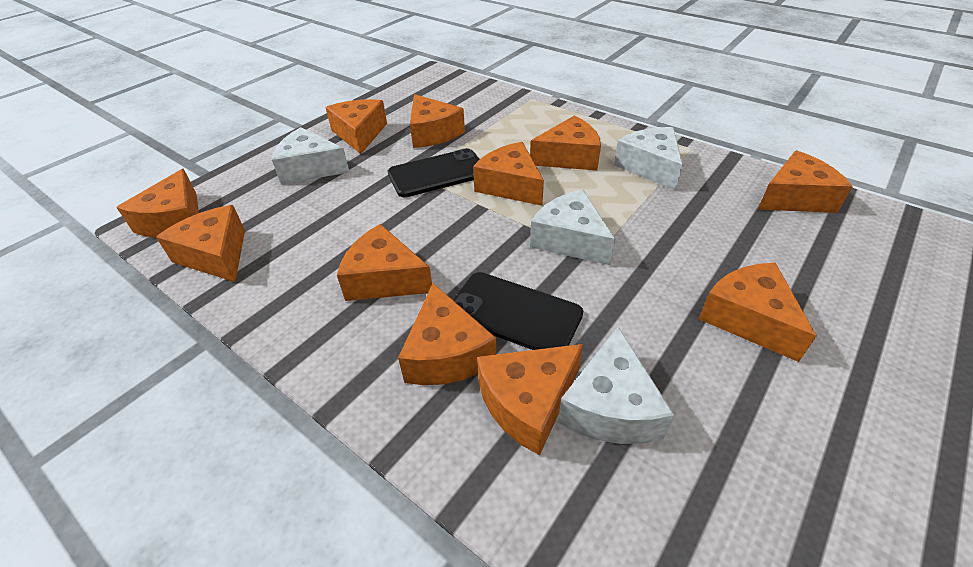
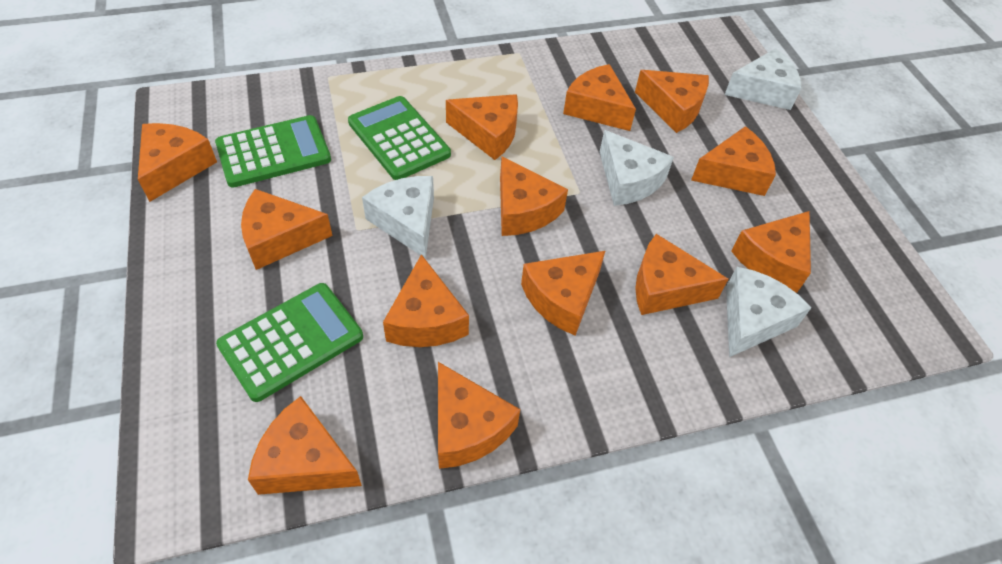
black phone: [388,148,480,197] [453,272,583,350] = 2 -> none = 0
green calculator: none = 0 -> [215,115,331,188] [216,283,363,402] [348,96,451,180] = 3
orange cheese: [116,169,199,238] [156,205,245,282] [325,99,387,154] [337,224,432,301] [398,283,497,385] [410,94,465,148] [473,142,544,206] [477,344,583,455] [530,116,601,171] [699,262,817,362] [758,150,853,213] = 11 -> [138,123,217,202] [241,189,333,270] [248,396,362,495] [383,254,469,347] [438,362,520,469] [446,94,518,160] [500,156,568,236] [521,251,605,336] [563,64,636,131] [635,70,709,133] [635,234,728,315] [691,126,776,196] [731,211,811,293] = 13

